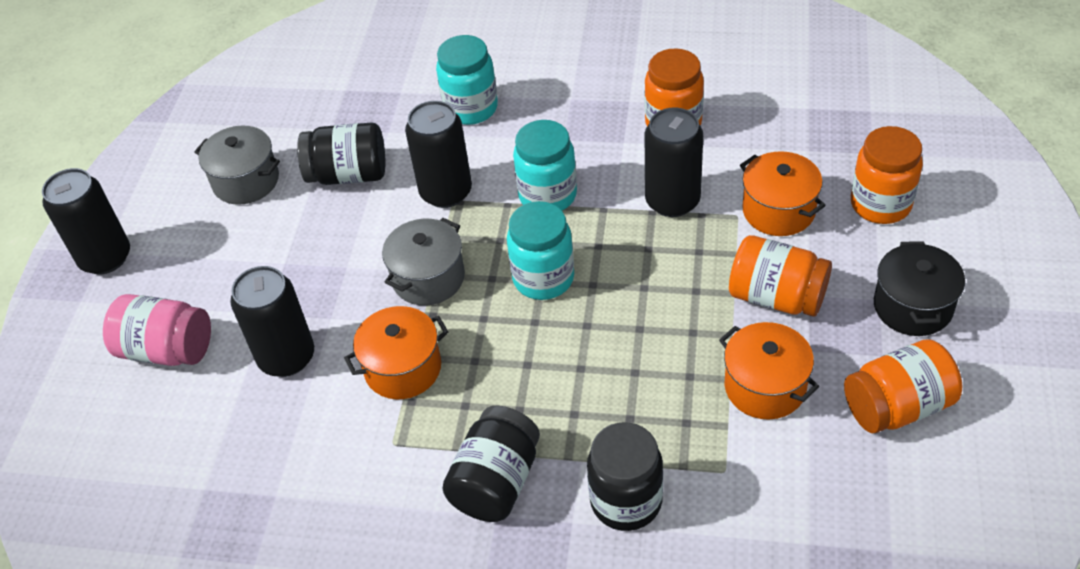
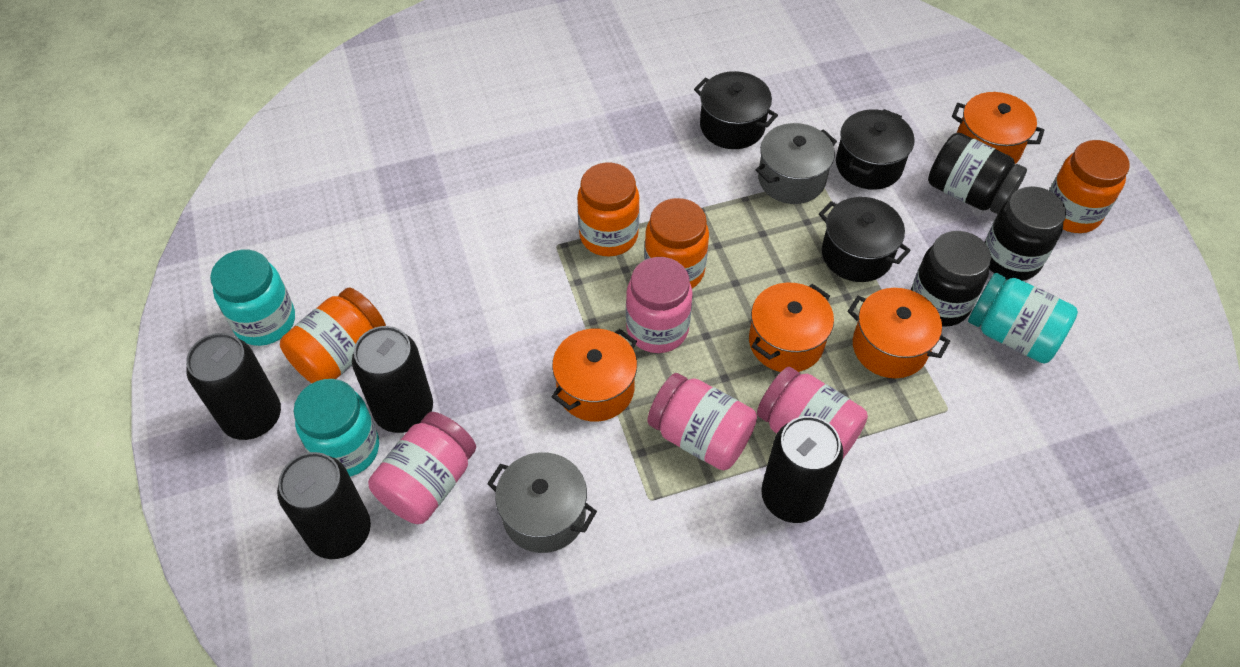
black pot: [874,241,965,336] = 1 -> [694,71,778,149] [819,197,911,282] [836,109,915,190] = 3
orange pot: [344,306,449,399] [719,322,819,419] [740,151,826,236] = 3 -> [551,329,637,422] [749,283,834,372] [848,288,950,378] [952,92,1044,164] = 4
pink jar: [103,294,211,366] = 1 -> [368,412,476,524] [626,257,693,353] [647,373,757,470] [757,366,868,458] = 4

